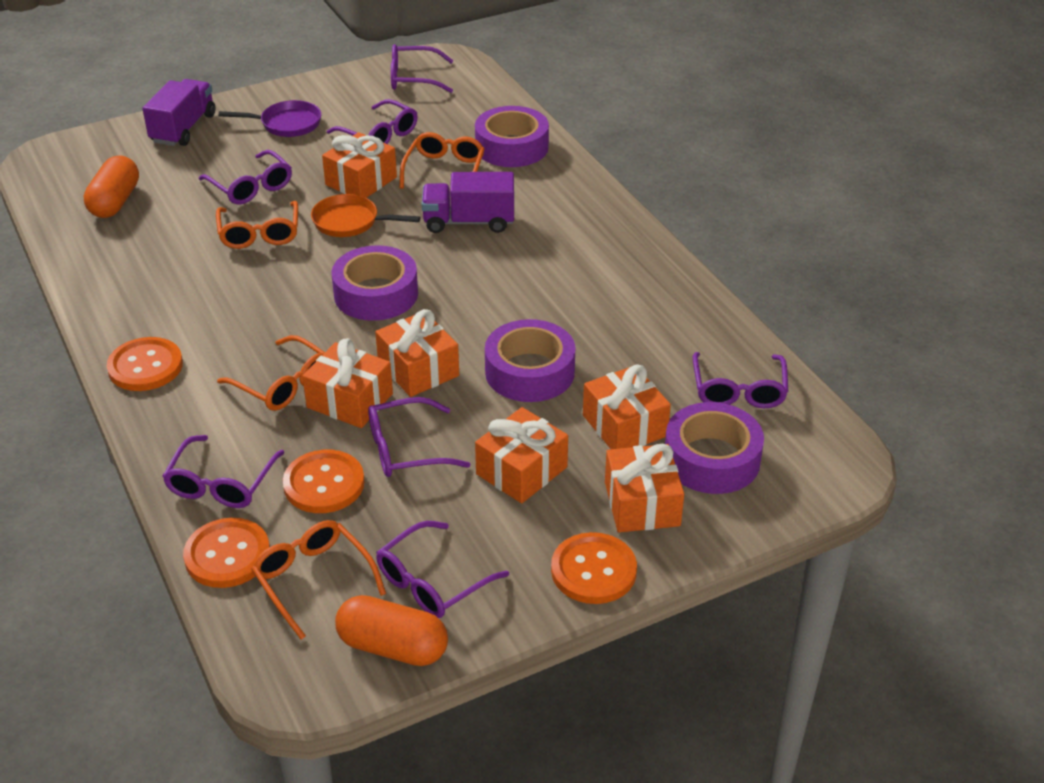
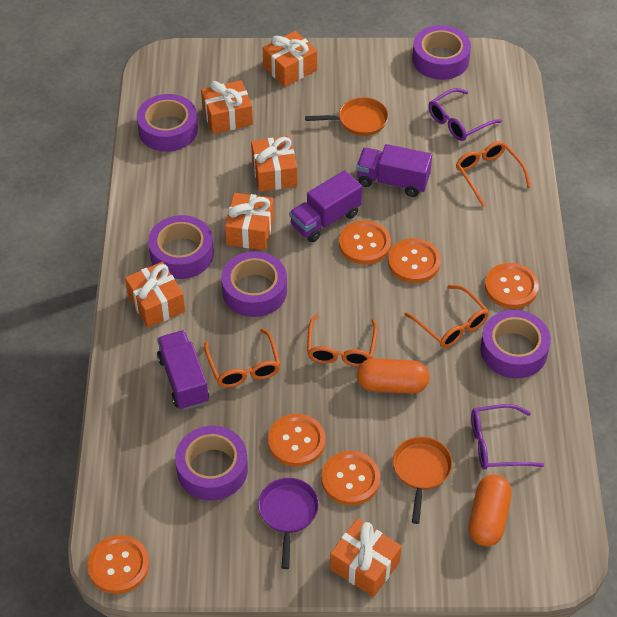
orange button: [107,337,183,391] [183,518,270,588] [283,450,365,513] [551,532,637,604] = 4 -> [87,535,149,594] [268,414,325,467] [321,451,380,505] [339,220,391,264] [388,238,441,283] [485,263,539,309] = 6
orange pan: [311,194,420,237] = 1 -> [305,97,388,136] [393,437,452,524] = 2
purple glasses: [162,435,284,508] [199,150,292,204] [327,99,418,144] [368,397,470,477] [376,521,509,618] [391,44,453,93] [693,352,788,408] = 7 -> [429,88,502,141] [471,404,544,469] = 2
purple tape: [332,245,418,321] [475,106,549,167] [485,319,575,402] [665,402,764,494] = 4 -> [137,94,198,152] [148,215,214,279] [175,426,248,500] [221,251,287,317] [412,25,471,80] [480,310,551,378] = 6
purple truck: [142,79,215,146] [422,172,514,233] = 2 -> [157,330,209,410] [289,170,362,242] [356,144,432,197] = 3

